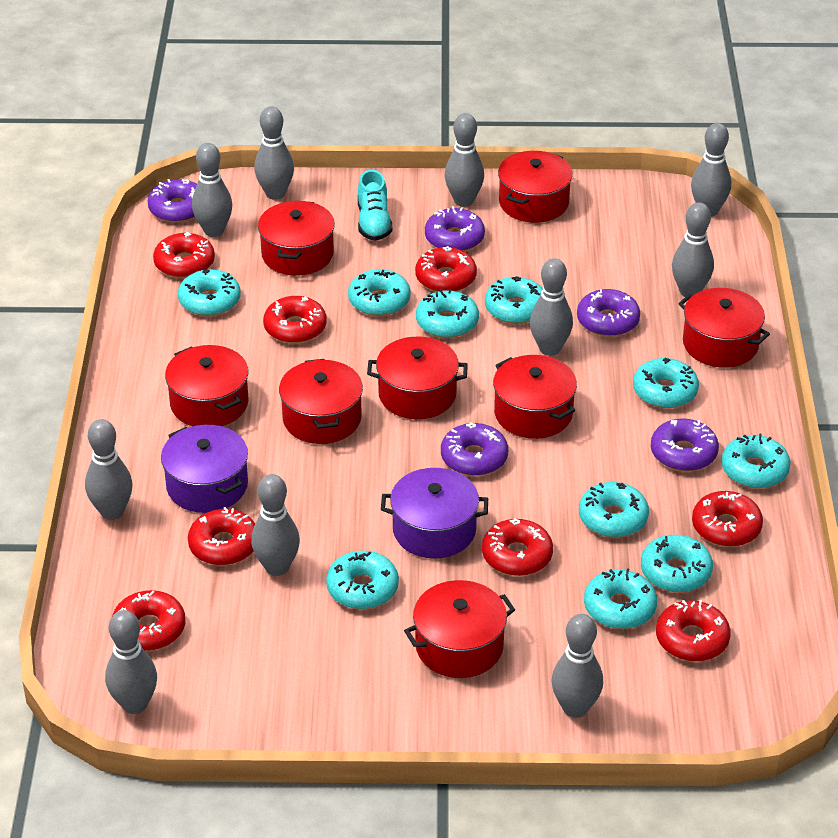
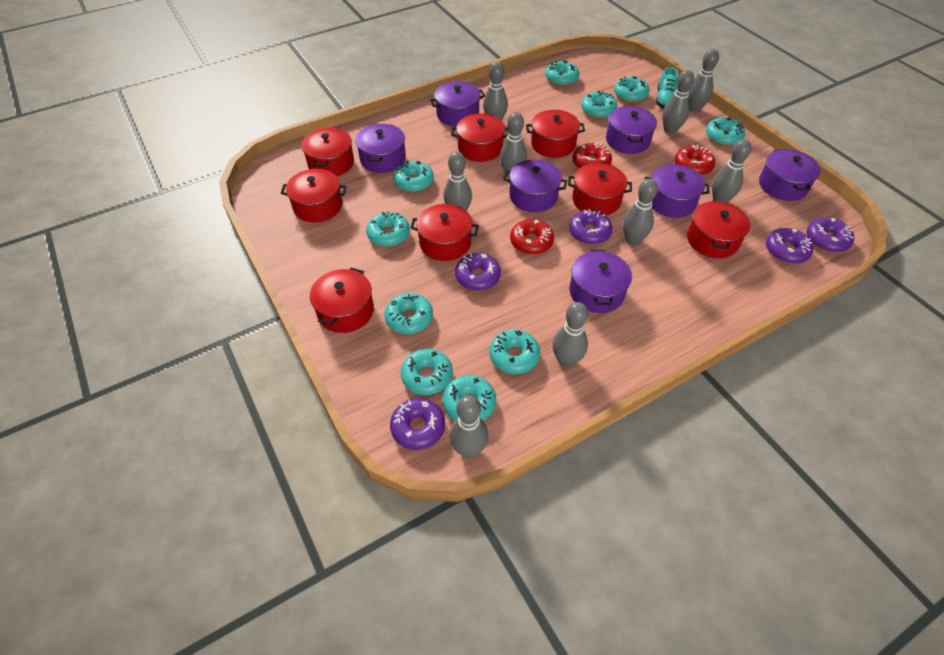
grey bowling pin: [85,419,133,520] [105,610,157,714] [192,143,233,237] [251,474,300,576] [254,106,294,200] [445,113,484,207] [530,258,573,356] [551,614,603,718] [672,202,714,297] [691,123,731,216] = 10 -> [443,151,472,211] [450,395,488,458] [483,62,508,121] [500,112,527,177] [553,302,588,368] [623,179,658,245] [662,70,694,135] [688,49,719,113] [712,139,752,203] = 9
purple pot: [161,425,248,513] [381,468,488,559] = 2 -> [355,124,406,173] [430,81,485,127] [503,159,567,212] [569,250,632,313] [606,106,657,154] [645,164,710,218] [759,149,821,201] = 7
red donut: [112,590,185,651] [153,232,215,278] [188,507,255,565] [263,296,327,343] [415,246,477,292] [482,518,553,576] [656,600,731,662] [692,491,763,547] = 8 -> [510,219,554,254] [573,143,612,169] [675,145,715,175] = 3

